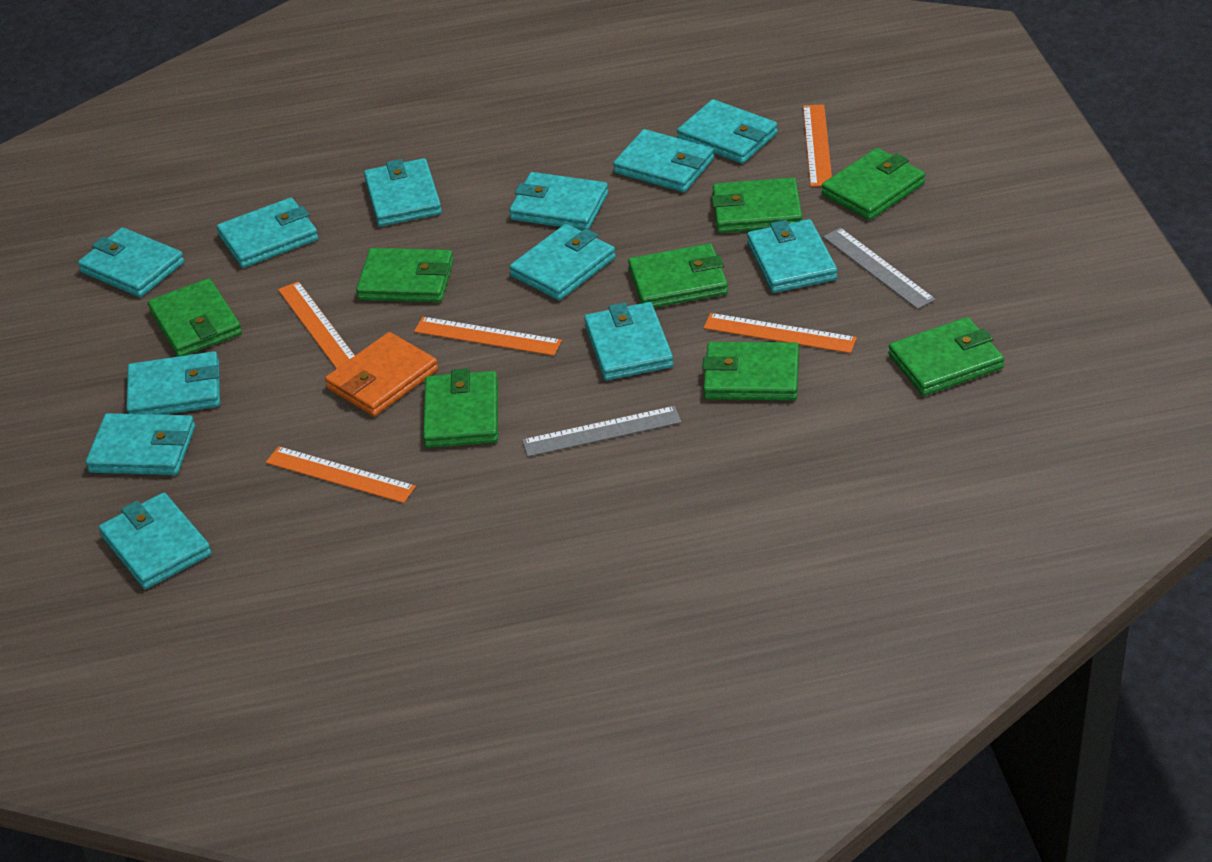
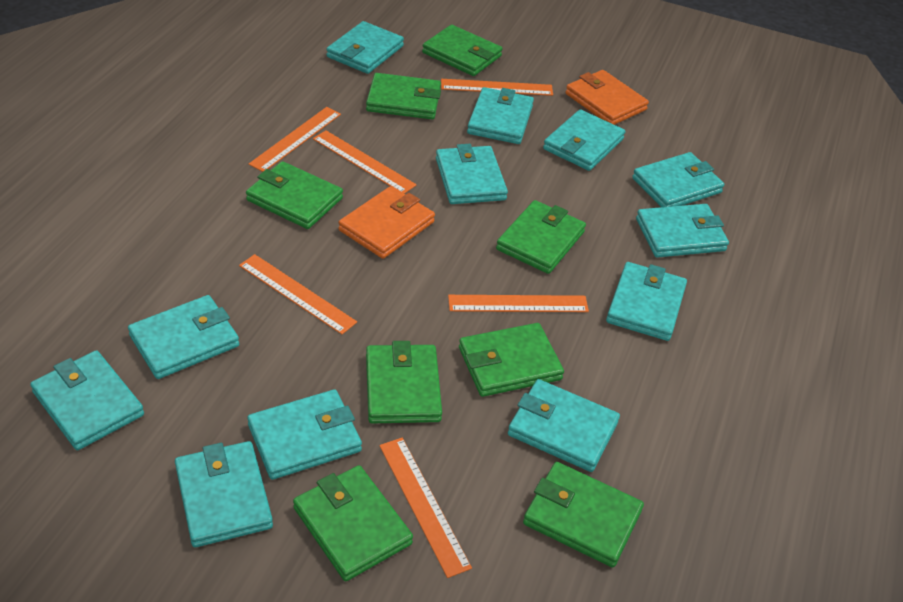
grey ruler: [522,406,681,457] [823,228,936,309] = 2 -> none = 0
orange ruler: [266,446,416,503] [278,281,355,369] [414,317,562,356] [704,313,857,353] [803,104,832,187] = 5 -> [239,254,357,334] [249,107,341,172] [313,130,416,194] [379,438,472,578] [441,79,553,96] [448,295,589,312] = 6
orange wallet: [325,332,438,416] = 1 -> [338,186,435,259] [566,70,649,125] = 2

